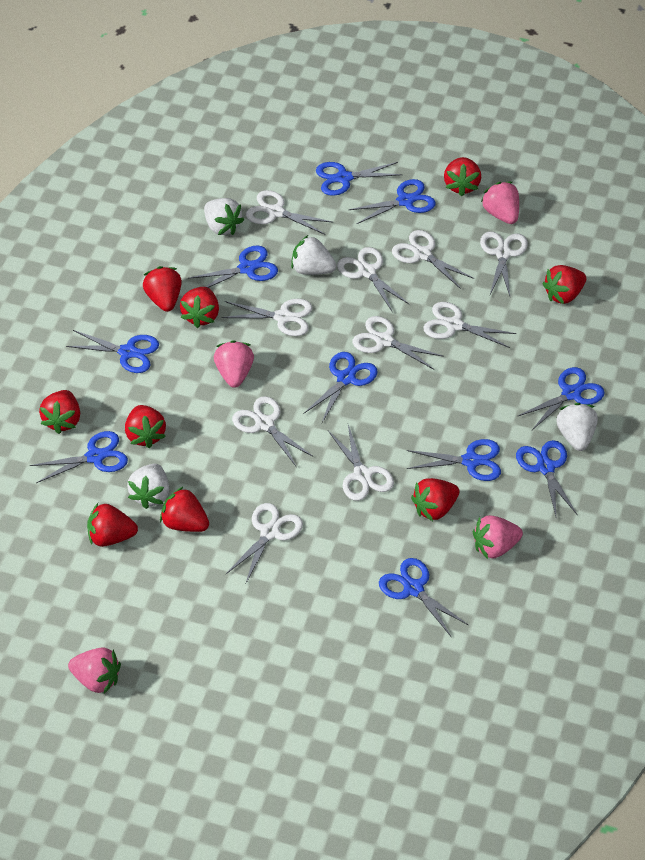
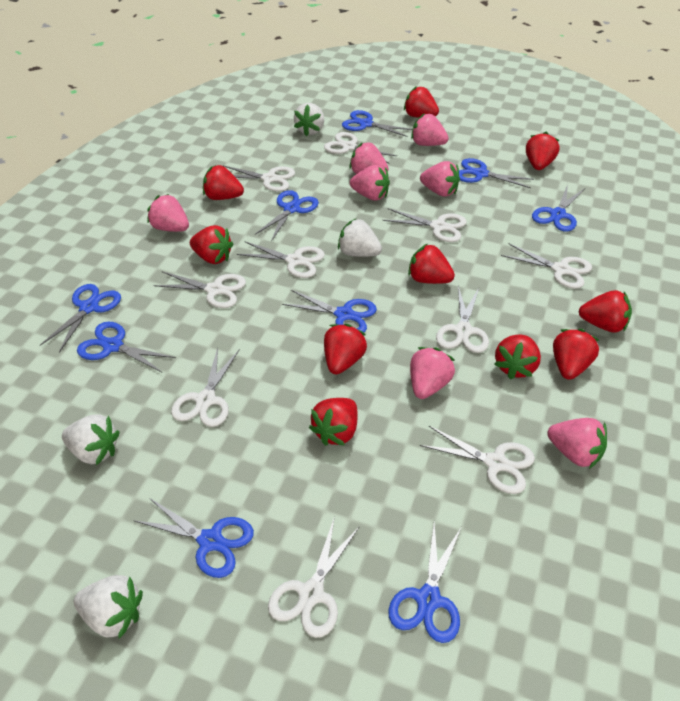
blue scissors: [30,431,128,483] [66,330,159,373] [188,245,278,288] [303,352,378,423] [316,162,403,196] [349,179,436,224] [379,558,468,636] [406,439,501,481] [516,440,578,516] [517,367,605,430] = 10 -> [40,284,121,353] [77,322,176,373] [133,498,254,578] [255,190,319,241] [282,290,377,332] [342,110,412,137] [388,522,461,643] [459,158,534,188] [532,184,585,232] = 9
pink strawberry: [68,647,121,694] [214,340,254,388] [473,515,523,559] [481,182,519,224] = 4 -> [147,194,189,232] [350,142,389,174] [350,165,390,201] [410,347,455,399] [411,114,449,146] [420,161,460,197] [547,418,607,469] = 7
red strawberry: [39,390,80,434] [87,503,138,547] [125,405,166,449] [143,266,182,312] [160,487,209,532] [180,287,219,328] [411,478,460,521] [444,157,481,197] [542,265,586,304] = 9 -> [190,225,233,264] [203,165,244,200] [309,398,357,446] [324,324,367,374] [404,86,439,118] [408,244,455,284] [494,334,541,379] [526,132,560,170] [553,329,599,380] [579,290,632,332] = 10

